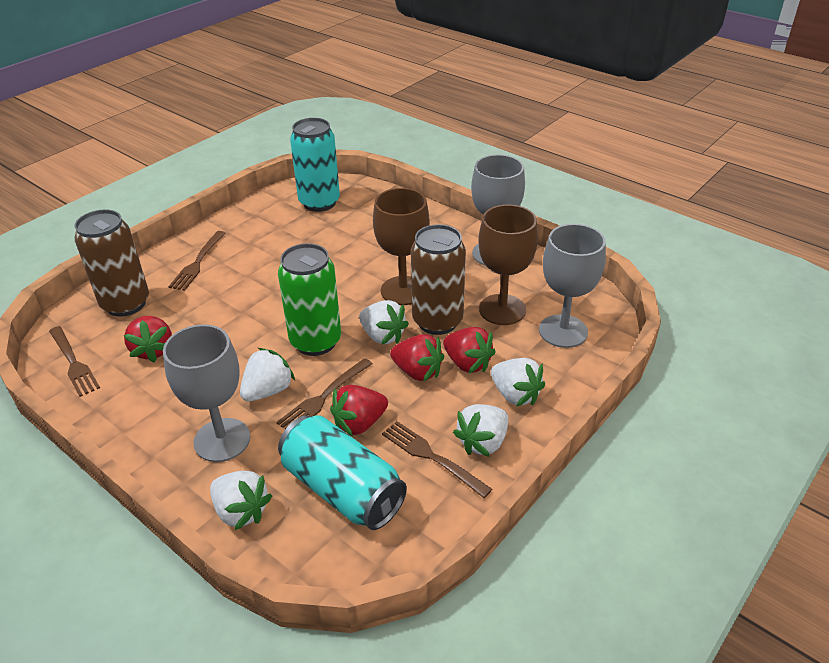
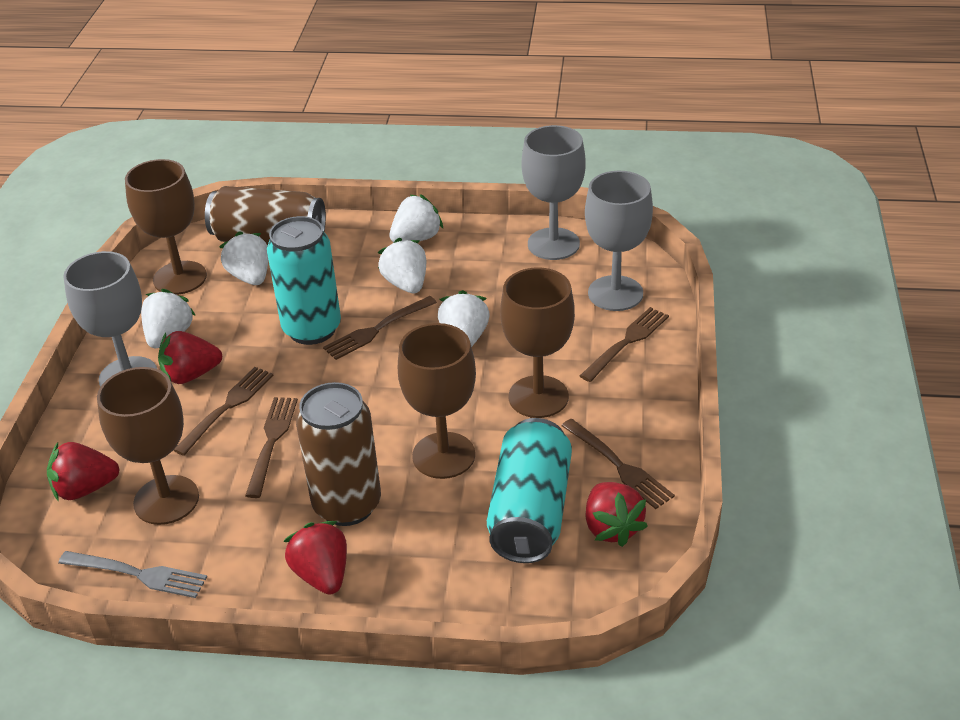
brown fork: [49,326,100,397] [168,231,225,291] [276,358,372,429] [382,421,492,498] = 4 -> [173,367,273,456] [245,397,298,498] [323,296,437,360] [561,419,675,509] [580,307,669,382] = 5
brown goblet: [373,188,430,305] [479,205,538,325] = 2 -> [97,367,199,525] [125,159,207,295] [398,323,476,479] [500,268,575,418] = 4
green can: [278,243,341,356] = 1 -> none = 0
grey fork: none = 0 -> [58,551,207,598] = 1

